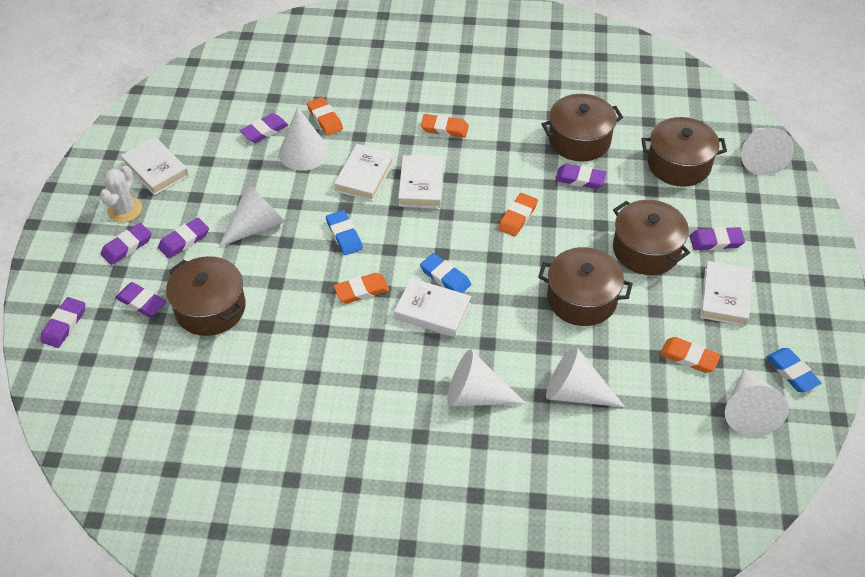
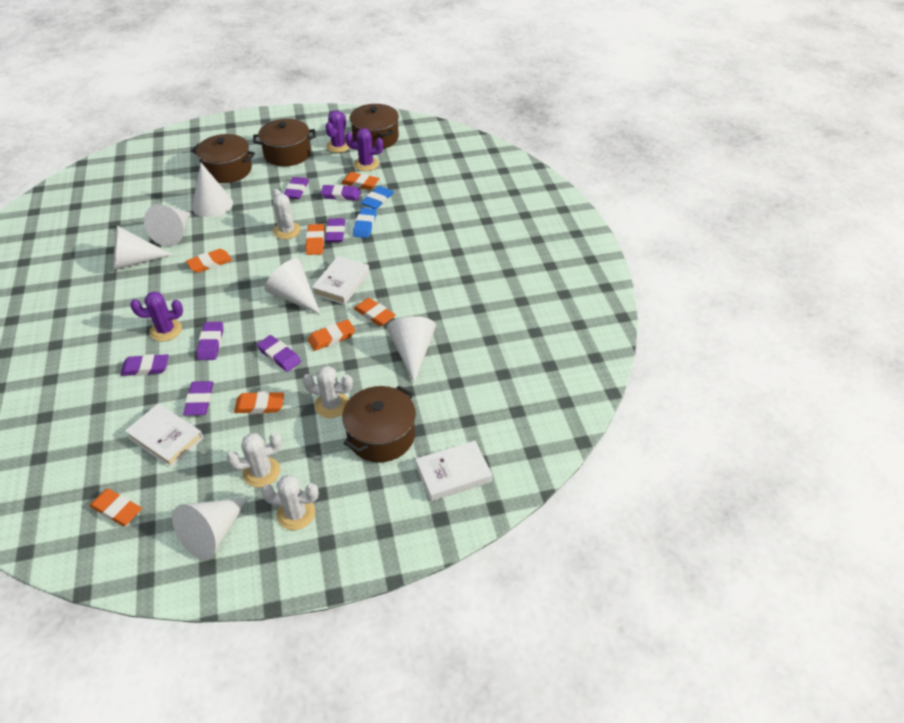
blue eraser: [326,210,363,255] [420,253,471,293] [766,348,821,392] = 3 -> [353,208,376,238] [361,186,394,209] = 2
brown pot: [166,256,246,336] [538,247,633,326] [542,94,623,161] [613,200,690,275] [641,117,727,187] = 5 -> [192,134,255,183] [253,119,316,166] [342,386,416,462] [350,104,399,149] = 4
orange eraser: [307,97,343,135] [334,273,389,304] [420,114,469,138] [498,193,538,237] [660,337,721,373] = 5 -> [89,488,142,526] [186,249,232,273] [234,391,284,414] [306,224,325,255] [308,319,355,351] [341,172,380,190] [354,298,396,326] = 7
purple cactus: none = 0 -> [130,292,183,341] [325,110,350,153] [345,128,383,171] = 3
white book: [121,137,189,195] [334,144,394,201] [394,278,471,337] [398,155,444,208] [700,261,752,326] = 5 -> [125,403,203,467] [312,256,370,305] [415,441,492,501] = 3
white cactus: [100,166,142,223] = 1 -> [227,433,282,487] [261,475,319,530] [273,189,301,239] [302,366,353,418] = 4

